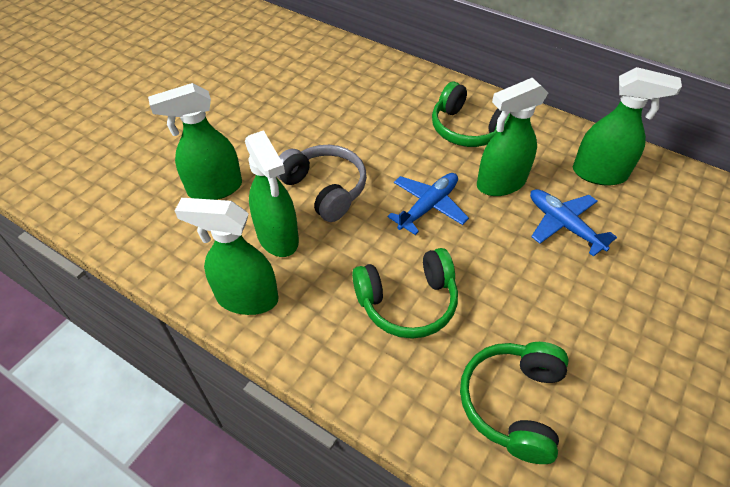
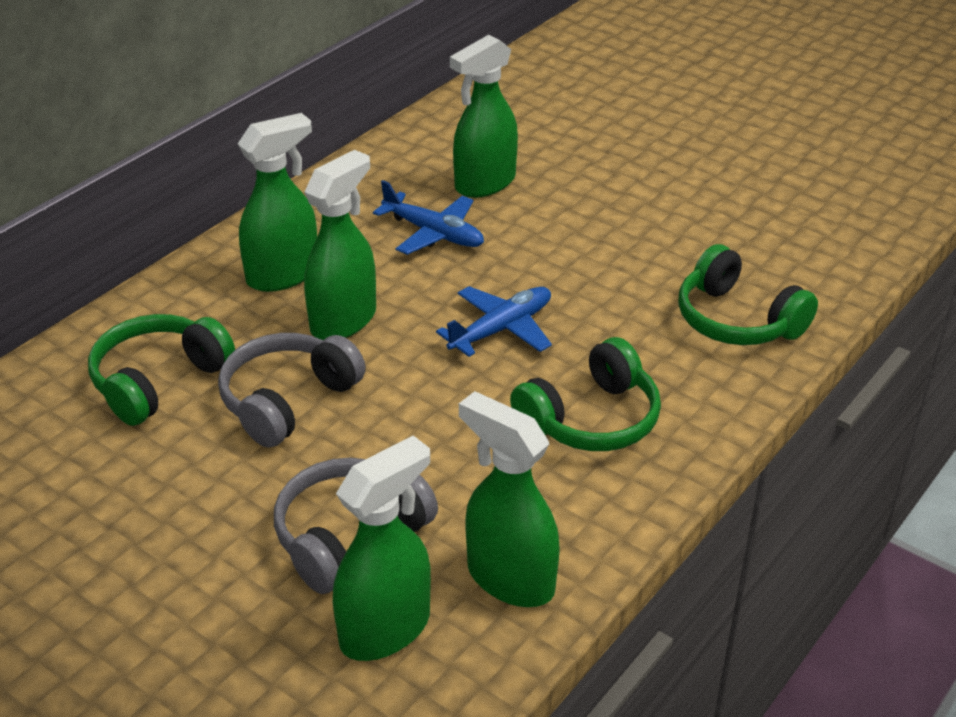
grey headphones: [277,145,367,222] = 1 -> [218,333,366,448] [274,458,438,594] = 2

